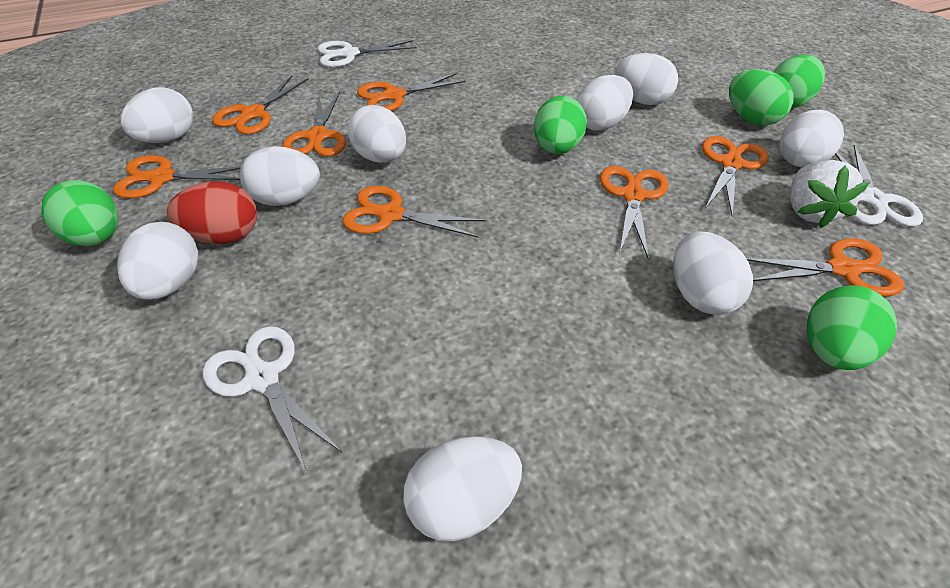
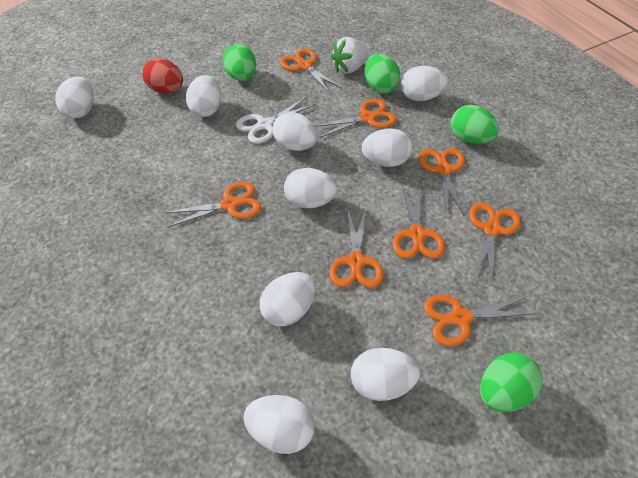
green egg: [41,180,119,246] [534,96,587,154] [729,69,794,126] [773,54,825,108] [807,285,897,370] = 5 -> [223,44,256,81] [365,54,400,94] [451,105,499,144] [480,353,543,412] = 4
white scissors: [203,326,342,473] [317,40,417,67] [835,144,923,227] = 3 -> [236,97,315,144] = 1

